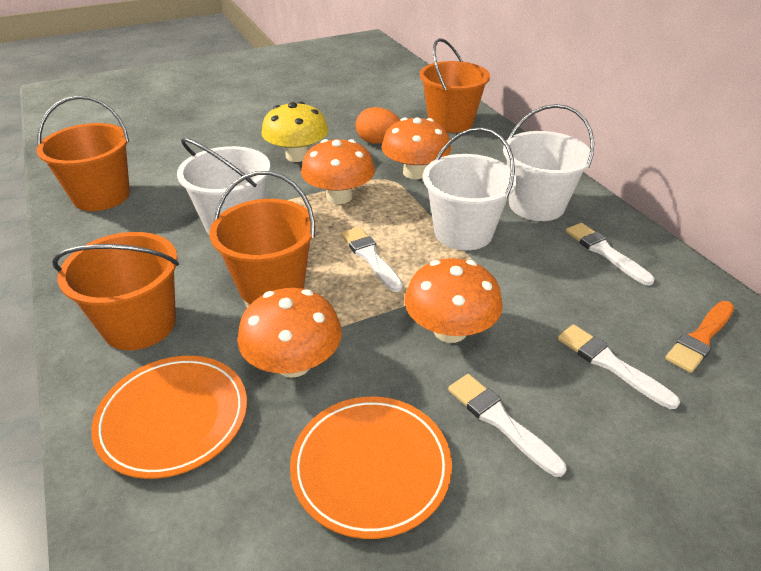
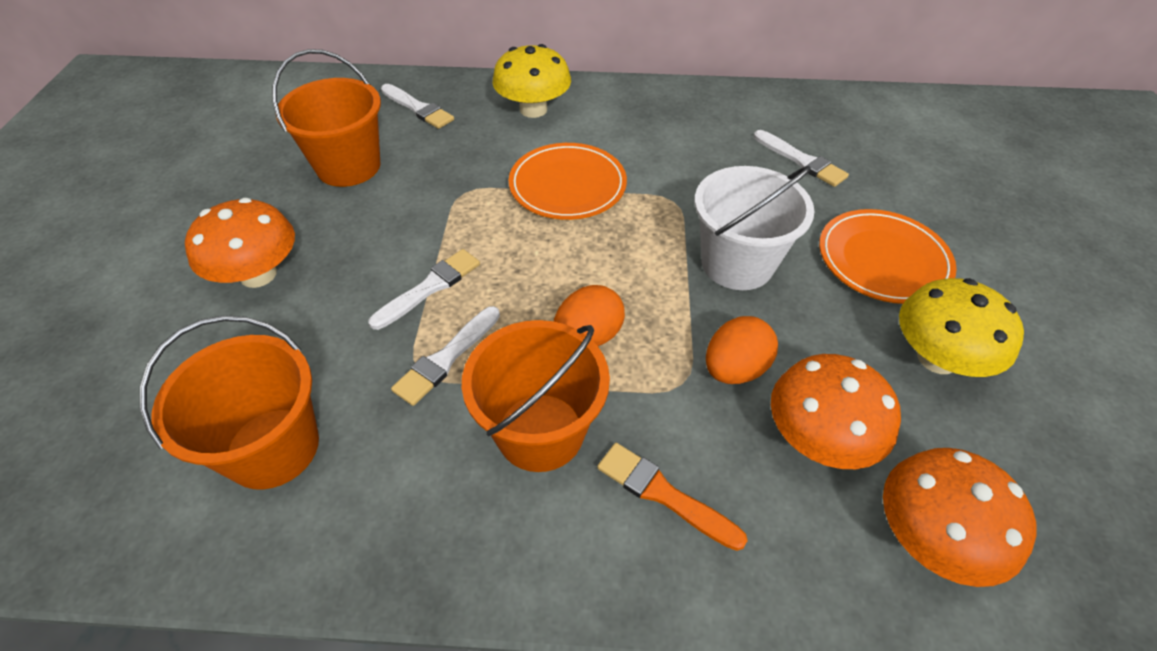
orange bucket: [37,95,130,211] [52,232,179,350] [209,171,316,304] [420,38,490,133] = 4 -> [140,315,319,490] [272,49,381,187] [462,320,610,472] = 3
orange egg: [356,107,400,144] = 1 -> [554,285,625,346] [706,316,778,384] = 2
orange mushroom: [237,288,342,378] [301,139,375,204] [381,117,451,179] [405,258,503,343] = 4 -> [185,198,295,288] [771,354,901,469] [883,448,1037,587] = 3
white bucket: [177,138,270,235] [423,127,517,250] [503,104,594,221] = 3 -> [695,166,815,290] = 1
yellow mushroom: [261,102,329,162] = 1 -> [492,44,571,118] [899,278,1024,377] = 2

